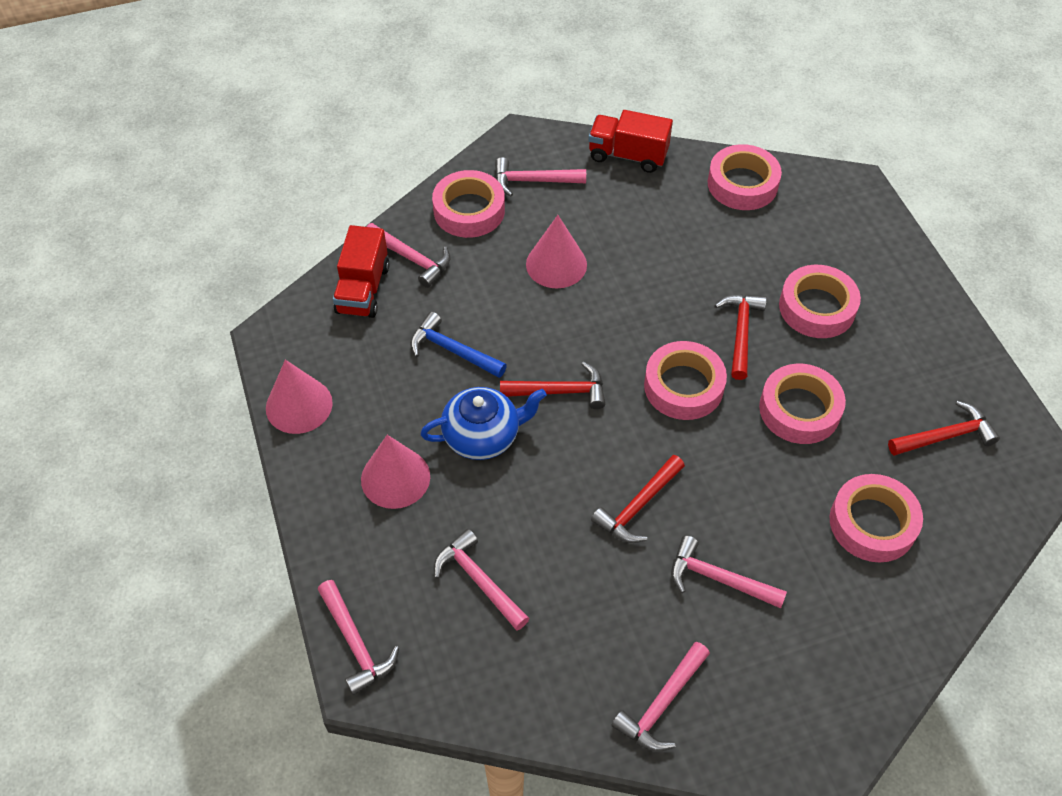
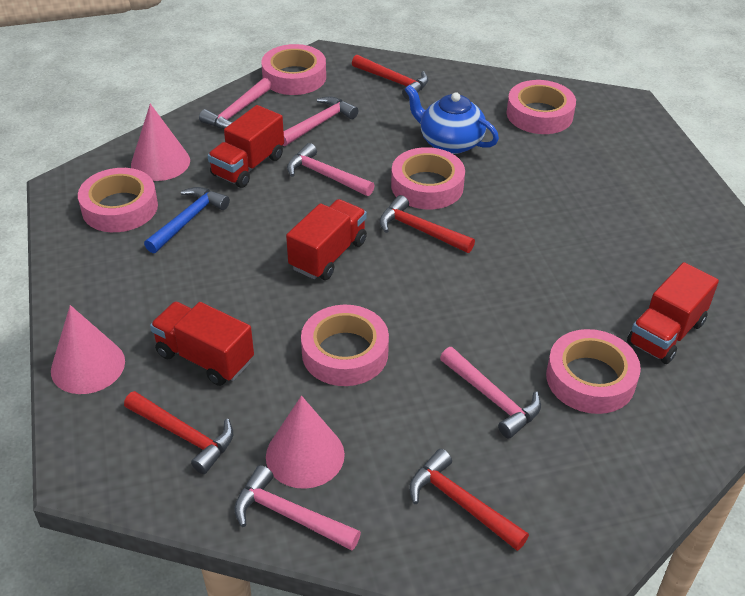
pink hammer: [318,580,399,695] [366,223,450,288] [434,529,530,630] [495,157,586,196] [611,642,710,752] [671,535,787,609] = 6 -> [199,78,272,129] [234,465,361,550] [283,97,358,146] [287,143,375,196] [440,347,541,439] = 5
red truck: [333,225,390,318] [588,110,673,173] = 2 -> [150,302,254,386] [208,105,284,188] [286,199,367,280] [627,262,719,364] = 4

